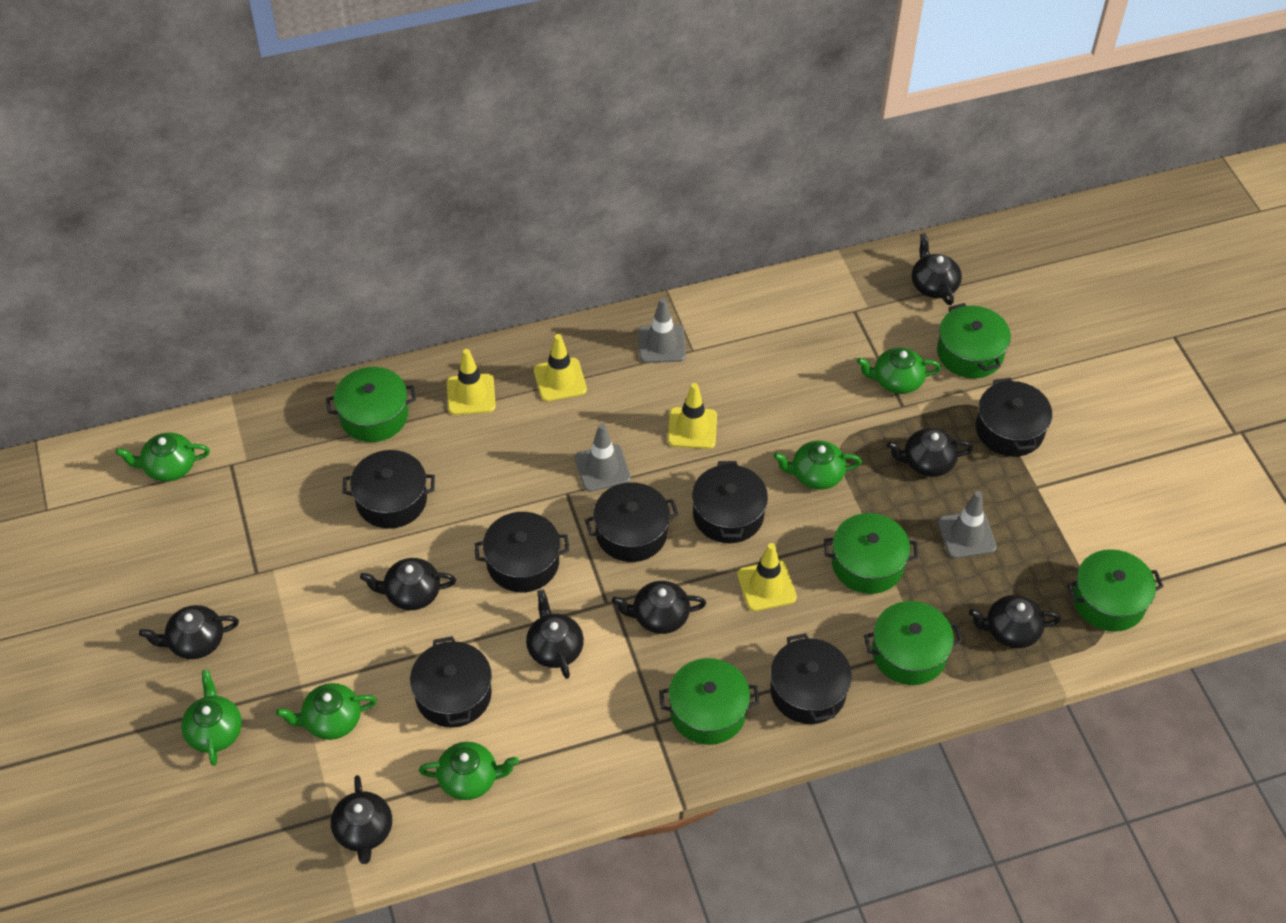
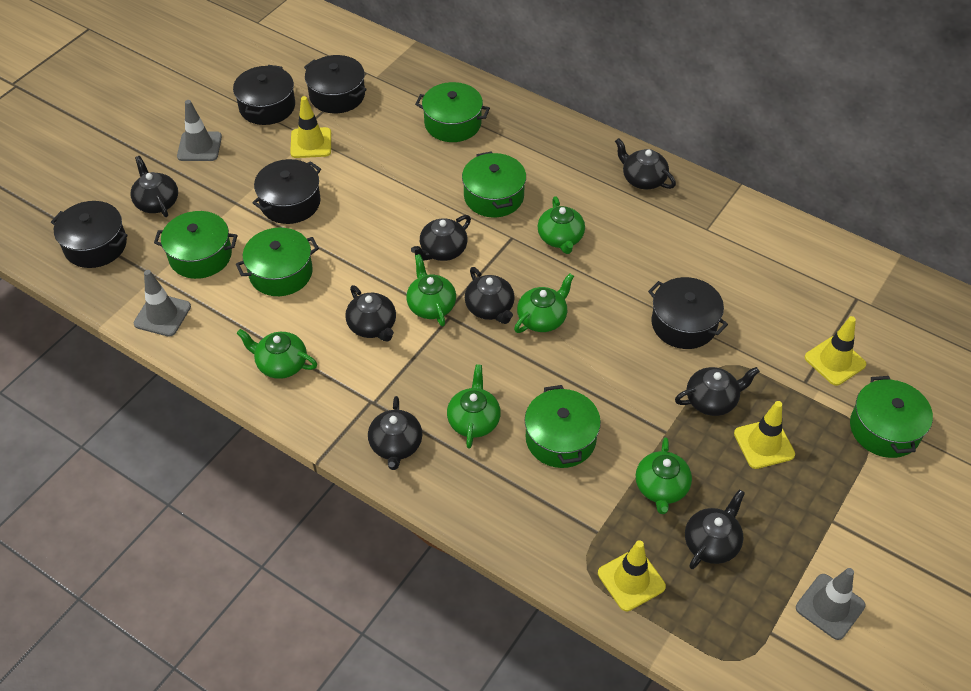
black pot: [342,450,435,529] [410,636,492,728] [474,512,569,592] [585,482,679,562] [692,461,768,543] [770,633,852,724] [976,378,1052,457] = 7 -> [51,201,128,268] [233,65,295,125] [252,159,321,224] [304,55,367,113] [648,277,728,349] = 5

